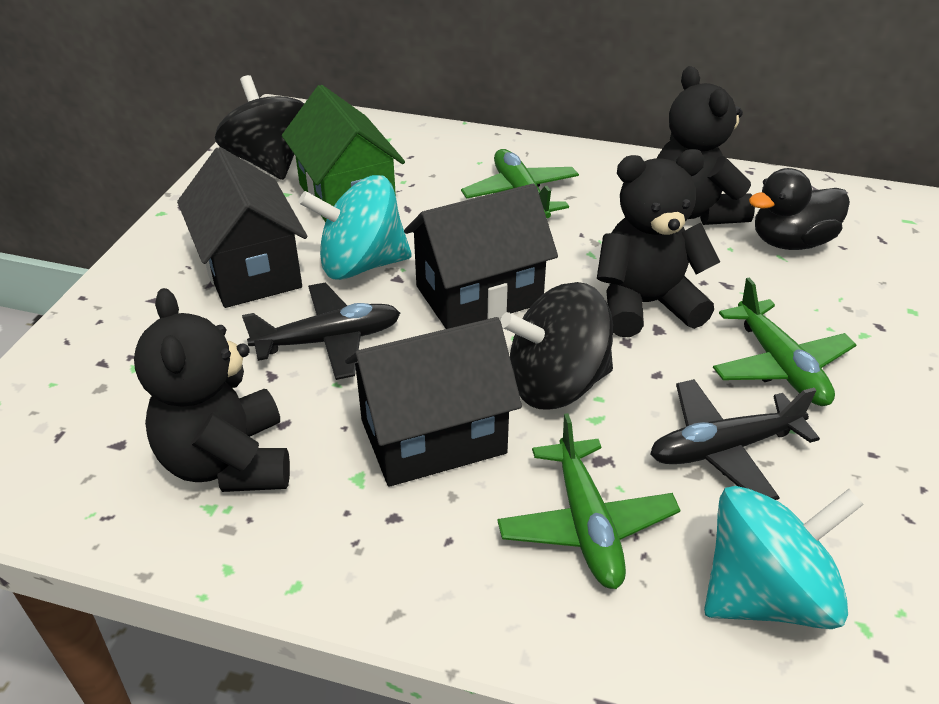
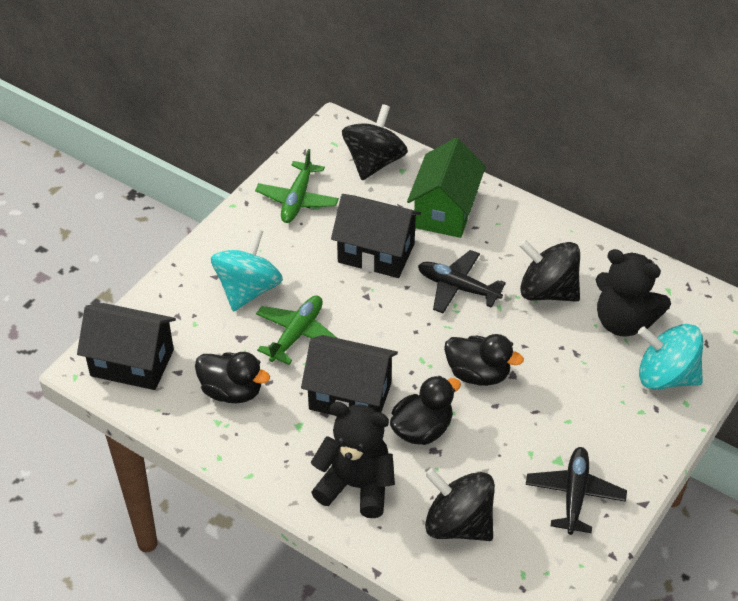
black duck: [749,168,850,250] = 1 -> [195,352,270,403] [390,376,461,445] [444,334,524,386] = 3
black spinning top: [215,75,304,180] [500,282,613,409] = 2 -> [342,104,408,180] [425,468,495,541] [519,240,580,302] = 3
black teddy bear: [134,288,290,492] [597,149,720,337] [657,66,755,225] = 3 -> [310,402,395,518] [596,249,671,336] = 2
green plane: [461,149,579,218] [497,413,680,589] [713,278,857,406] = 3 -> [255,149,339,223] [256,296,337,365] = 2

